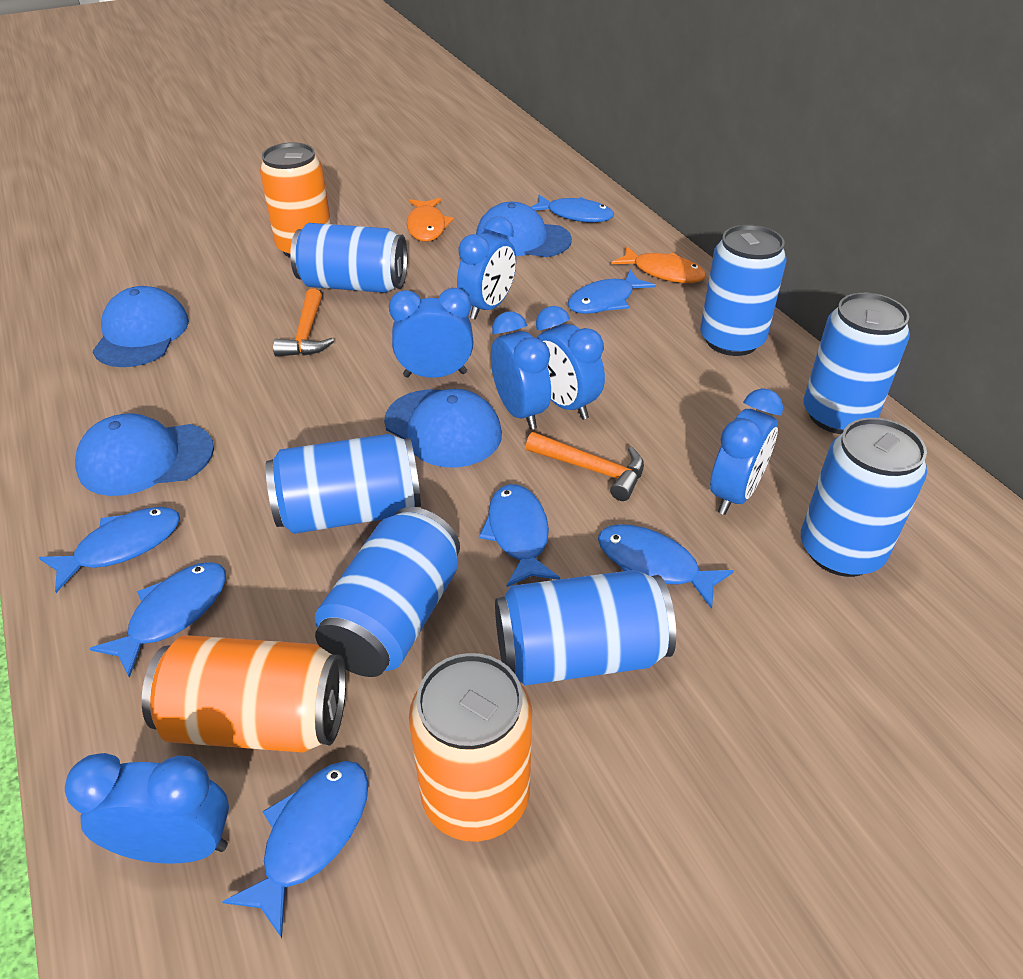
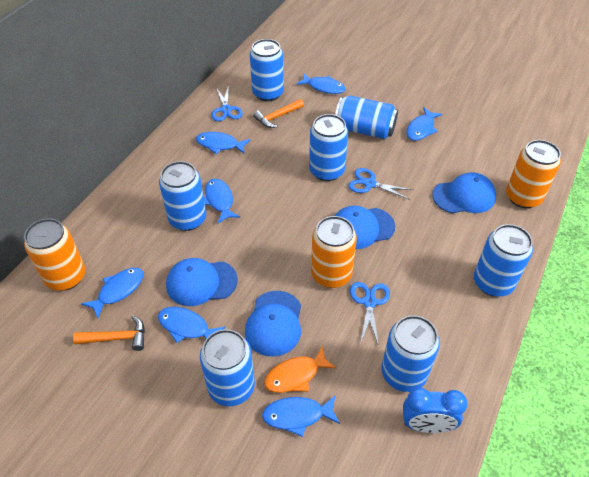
blue clock: [65,753,229,863] [389,288,473,378] [457,216,516,320] [491,311,551,430] [536,306,605,420] [710,388,783,515] = 6 -> [403,388,468,433] = 1
blue scissors: none = 0 -> [211,85,243,121] [348,168,414,200] [350,282,390,346] = 3
orange fish: [407,198,454,242] [611,246,706,283] = 2 -> [264,346,336,393] = 1

